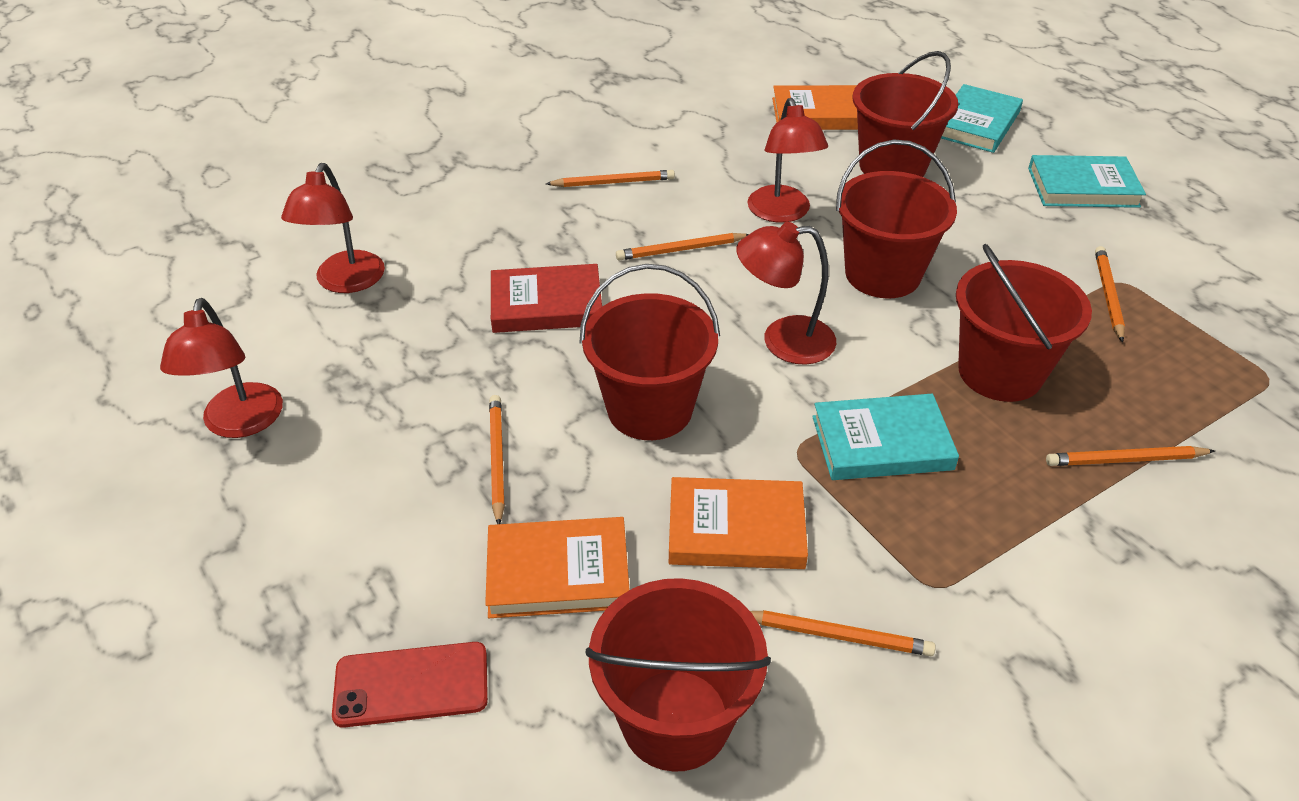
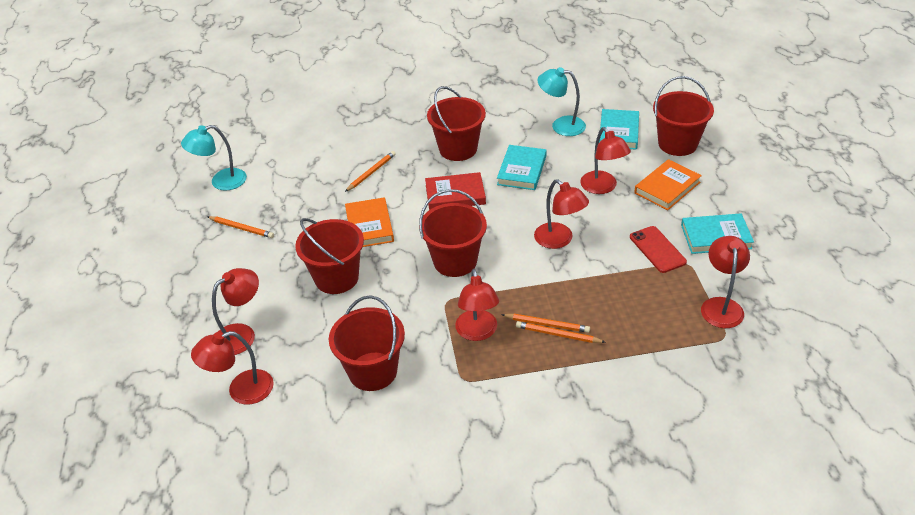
orange book: [485,517,630,618] [669,477,808,569] [772,85,858,130] = 3 -> [345,197,394,247] [634,159,702,210] = 2
orange pencil: [489,395,505,524] [546,170,675,187] [616,233,749,260] [750,610,936,656] [1046,446,1215,466] [1095,246,1125,343] = 6 -> [207,216,274,238] [345,151,396,192] [501,314,590,333] [516,321,605,343] = 4
red lamp: [160,298,283,438] [281,163,385,293] [736,222,836,365] [748,98,828,223] = 4 -> [191,331,274,405] [212,268,259,355] [455,269,499,341] [534,179,589,249] [580,127,631,194] [701,236,750,328] = 6
turquoise lamp: none = 0 -> [181,125,247,191] [537,67,586,136] = 2

